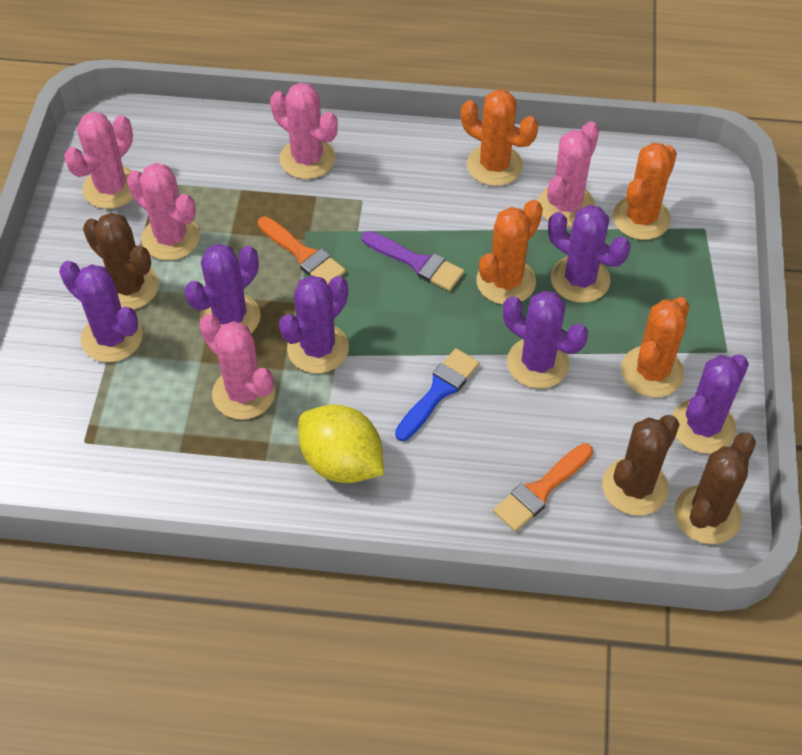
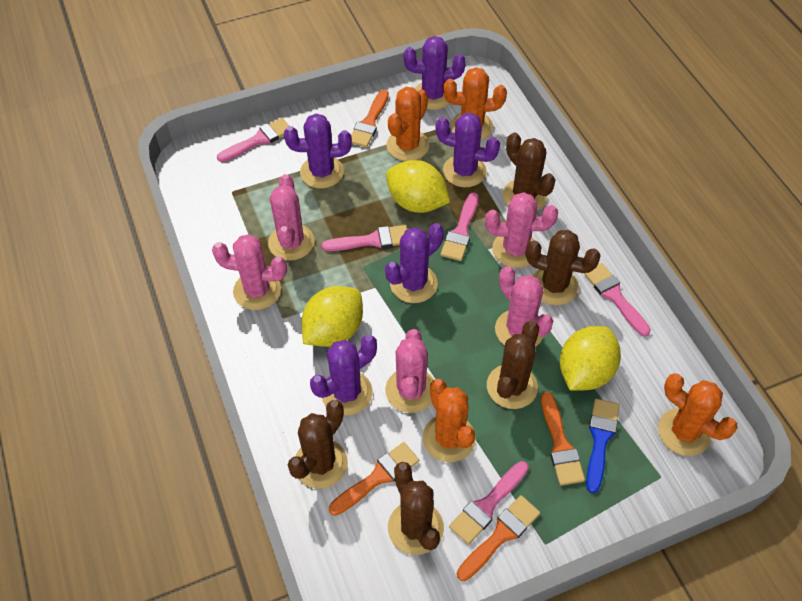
brown cactus: [83,213,159,309] [602,415,680,516] [674,432,756,544] = 3 -> [288,400,348,489] [388,462,444,555] [487,321,539,409] [503,133,555,211] [526,230,601,305] = 5
orange brush: [258,216,346,284] [493,443,593,531] = 2 -> [329,442,419,516] [351,90,389,147] [457,495,540,581] [541,392,585,486] = 4
pink brush: none = 0 -> [217,118,289,162] [322,225,407,251] [440,192,479,261] [449,461,529,545] [584,263,651,336] = 5
purple brush: [362,231,464,291] = 1 -> none = 0
purple cactus: [59,261,143,362] [185,244,261,333] [279,275,349,373] [503,291,588,389] [548,205,631,303] [673,354,749,453] = 6 -> [284,114,352,188] [310,335,377,415] [385,223,444,303] [404,36,466,110] [436,113,500,187] = 5
yellow lemon: [298,404,384,483] = 1 -> [302,286,363,347] [386,160,450,213] [560,326,621,391] = 3

